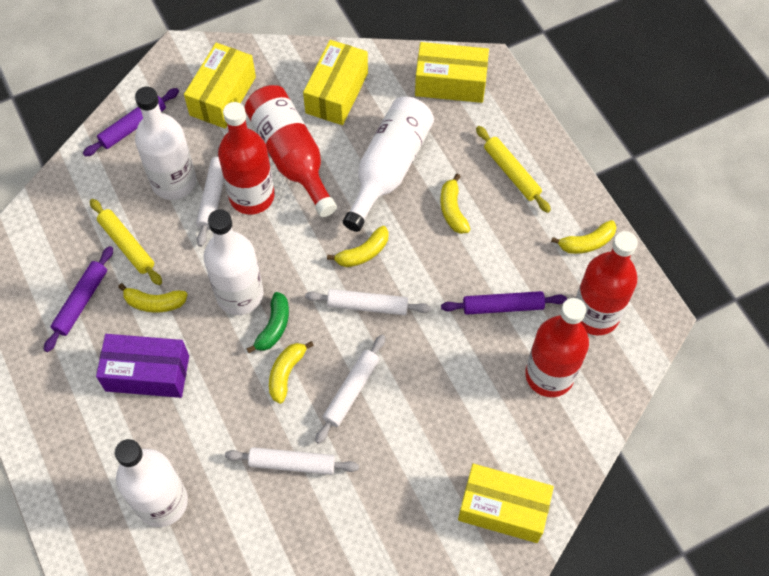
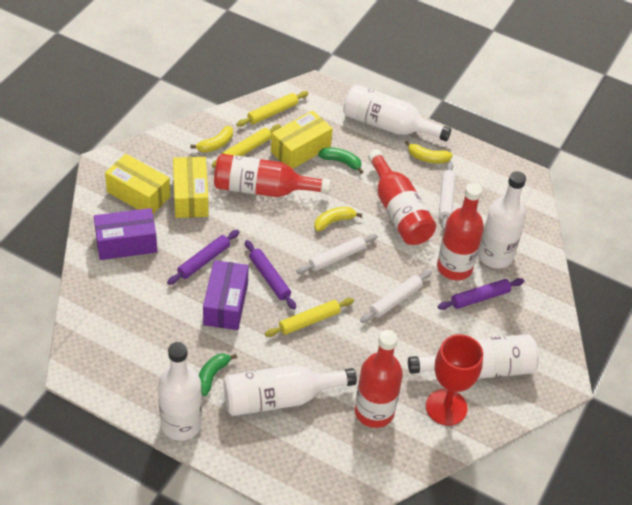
green banana: [246,292,289,353] = 1 -> [198,353,237,396] [318,147,363,174] = 2
purple box: [96,334,189,398] = 1 -> [94,208,157,260] [203,260,249,330] = 2
red goblet: none = 0 -> [426,334,483,426] = 1
white bottle: [115,439,188,527] [135,87,196,200] [204,209,264,315] [343,97,434,232] = 4 -> [158,342,202,441] [223,365,357,416] [343,84,452,141] [408,334,539,379] [478,171,526,269] = 5
white rolling pin: [196,144,224,247] [225,447,359,475] [305,289,431,315] [315,334,386,444] = 4 -> [296,234,378,274] [360,270,432,323] [439,161,456,230] = 3
yellow banana: [118,283,188,313] [269,341,314,404] [327,226,389,267] [440,174,470,234] [551,220,617,254] = 5 -> [190,126,233,153] [314,207,362,231] [405,141,453,163] = 3
yellow box: [184,43,256,129] [303,40,368,125] [415,42,489,103] [458,464,554,543] = 4 -> [105,154,171,214] [173,157,209,218] [271,111,333,169] = 3
yellow rolling pin: [90,199,162,285] [476,126,551,213] = 2 -> [212,124,281,168] [236,91,309,127] [265,298,354,337] = 3

